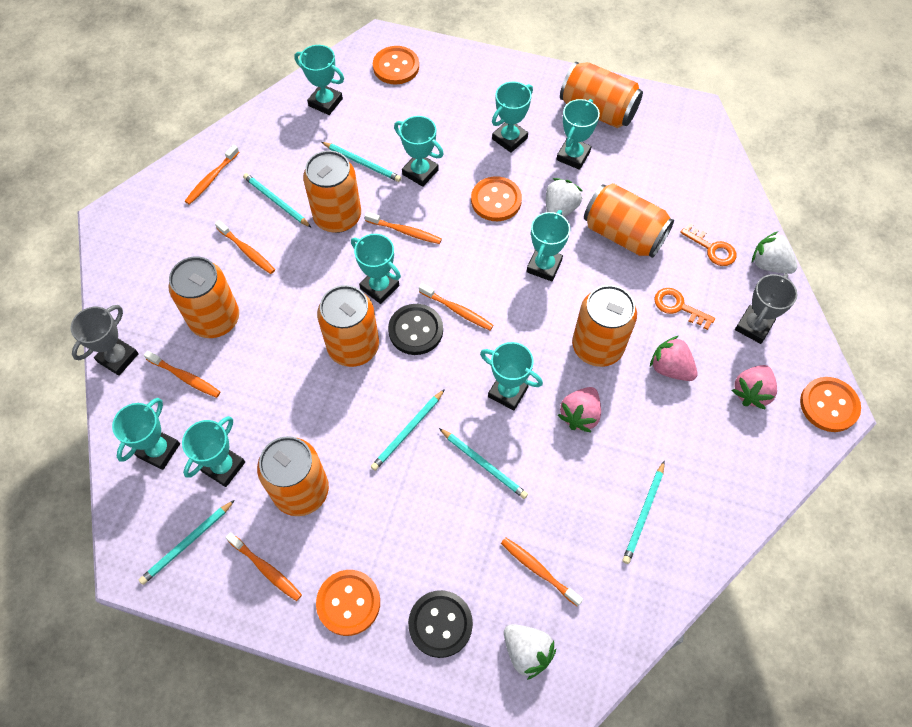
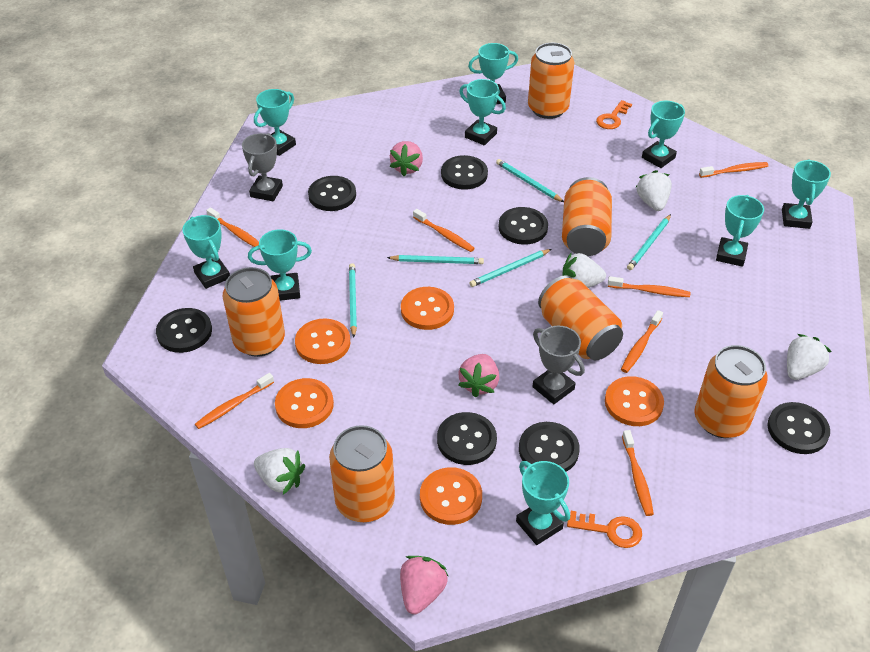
black button: [388,304,443,355] [408,590,473,658] = 2 -> [156,308,212,353] [308,176,356,211] [437,412,497,465] [441,155,488,190] [498,207,548,245] [519,422,580,472] [768,402,830,454] = 7
orange button: [316,570,380,636] [373,46,419,85] [471,176,522,221] [800,377,861,432] = 4 -> [275,378,334,428] [295,319,350,364] [401,287,454,330] [420,467,482,525] [605,376,664,426] = 5
orange can: [168,256,239,338] [257,436,329,516] [303,150,361,233] [317,285,379,367] [560,62,643,128] [572,285,637,367] [584,183,674,258] = 7 -> [223,267,285,357] [329,425,395,522] [528,43,574,119] [538,275,623,360] [562,177,612,256] [695,345,768,438] = 6
turquoise pencil: [139,500,235,585] [243,173,312,228] [321,142,401,182] [371,389,445,471] [439,428,528,499] [623,461,665,564] = 6 -> [349,264,357,338] [387,255,484,264] [470,249,552,287] [496,159,564,202] [627,214,671,270] = 5
white strawberry: [504,624,556,680] [546,178,582,217] [752,231,797,274] = 3 -> [254,448,305,495] [562,253,606,288] [636,170,672,211] [787,334,831,380] = 4

